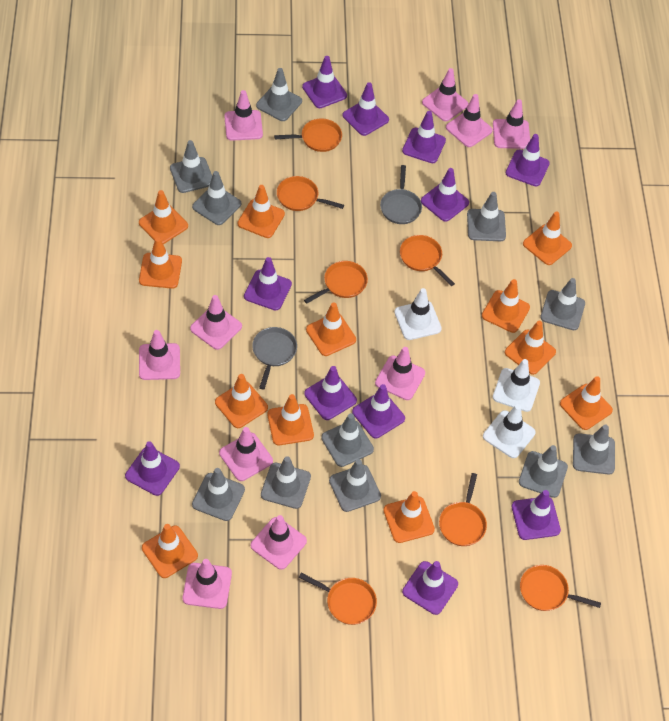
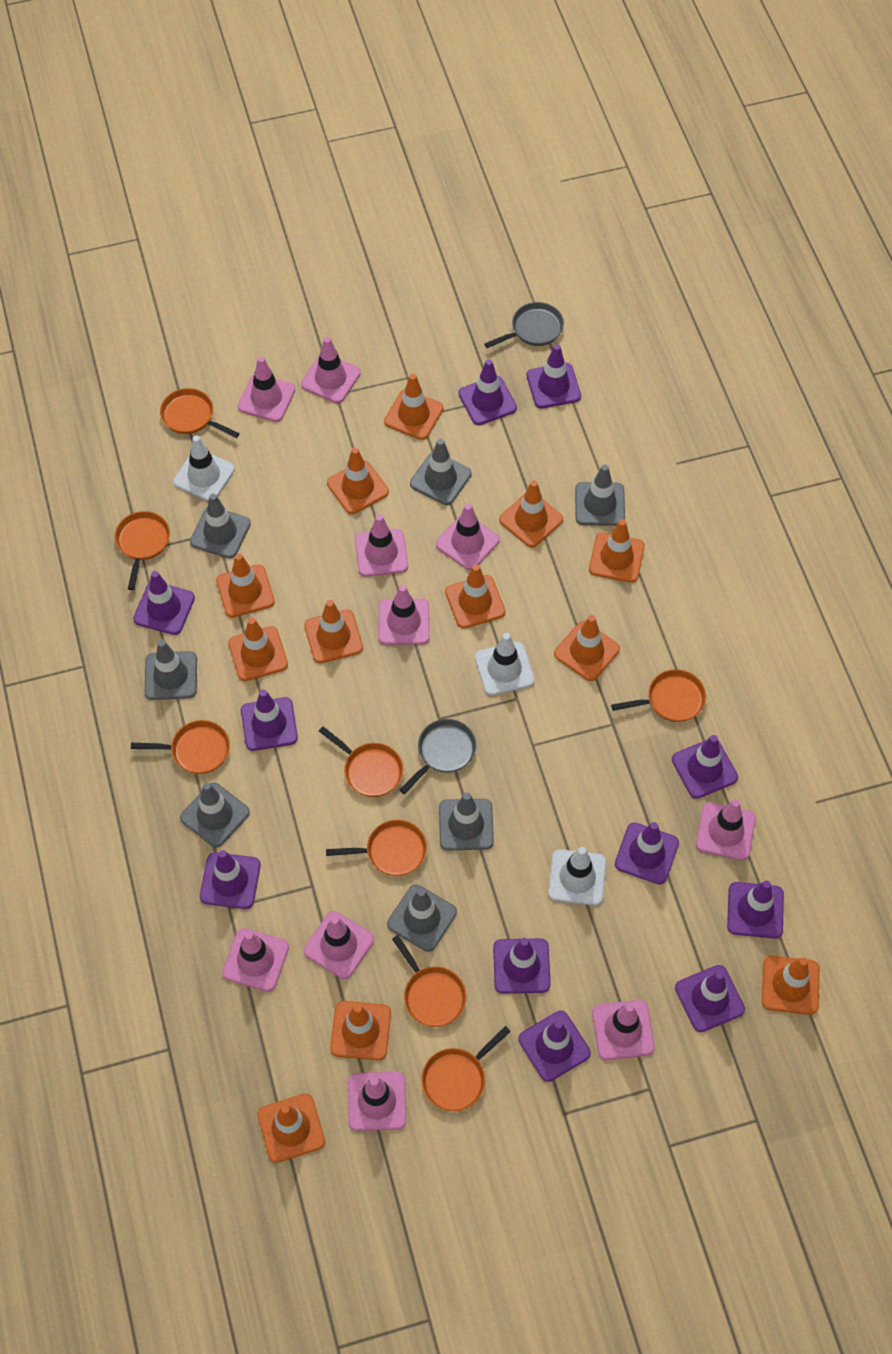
grey traffic cone: [170,140,212,193] [192,171,241,225] [192,468,245,521] [256,68,302,121] [261,456,311,509] [321,413,374,467] [329,459,381,512] [467,192,506,241] [519,445,568,498] [540,278,585,330] [573,424,615,475] = 11 -> [145,640,197,700] [180,783,250,847] [190,494,251,558] [387,885,457,952] [410,439,472,505] [439,792,494,850] [575,465,625,526] = 7
orange pan: [274,118,342,152] [277,176,344,211] [299,573,377,625] [304,261,368,304] [400,235,455,286] [439,473,487,546] [520,565,601,611] = 7 -> [115,511,170,590] [131,720,230,774] [160,388,240,438] [319,726,403,797] [326,820,427,876] [392,935,466,1027] [421,1026,511,1111] [611,669,706,722] = 8

